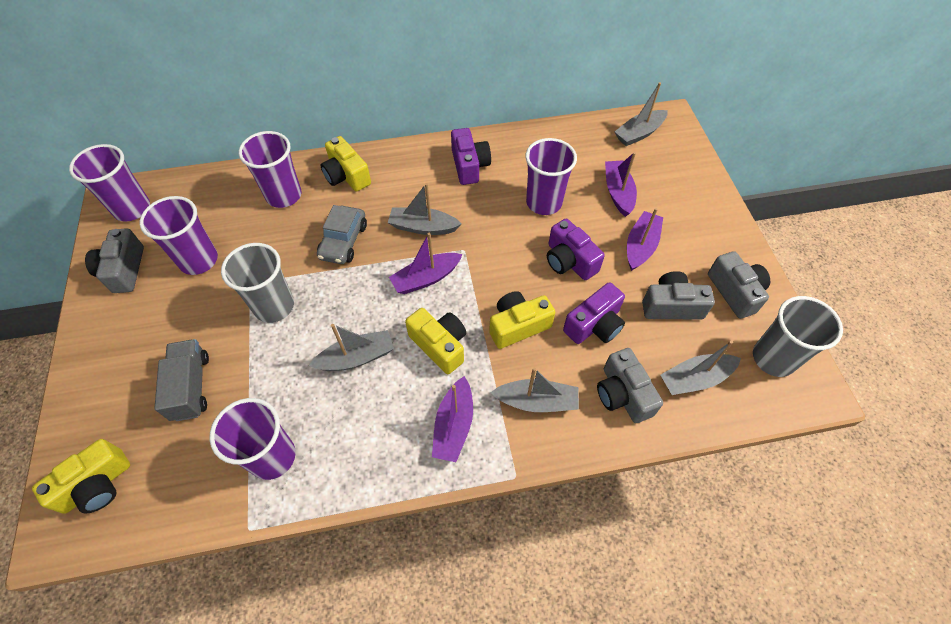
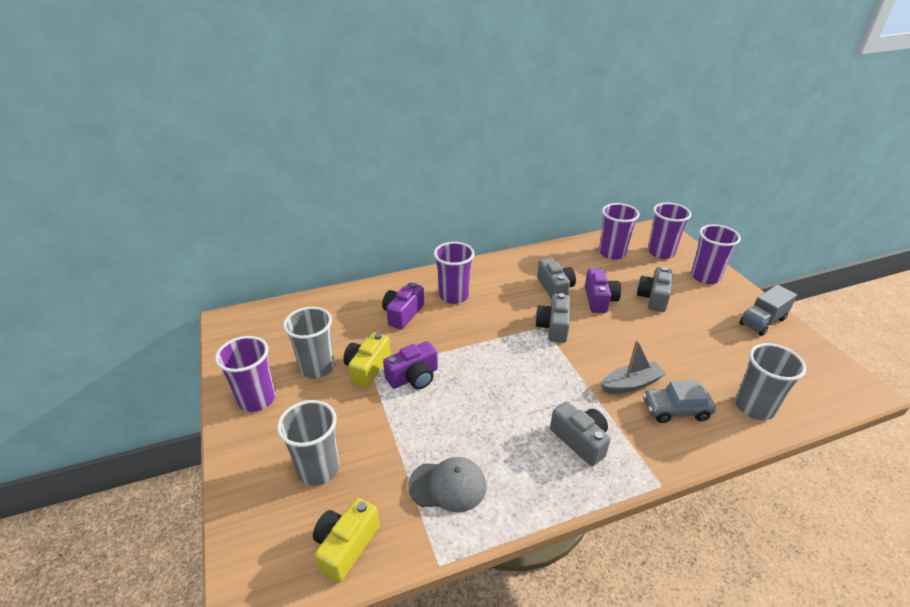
grey boat: [309,324,394,371] [388,183,462,235] [490,367,579,412] [615,82,668,146] [661,341,741,395] = 5 -> [601,340,666,393] = 1
grey cap: none = 0 -> [408,457,487,512] = 1
grey cup: [221,243,294,323] [753,296,843,377] = 2 -> [277,400,339,486] [283,307,335,378] [735,343,806,420] = 3
purple boat: [389,233,463,294] [432,376,473,462] [605,152,637,217] [627,208,663,271] = 4 -> none = 0
yellow camera: [32,439,130,514] [321,136,371,191] [405,308,466,374] [489,291,555,349] = 4 -> [313,498,380,583] [343,332,391,388] = 2

